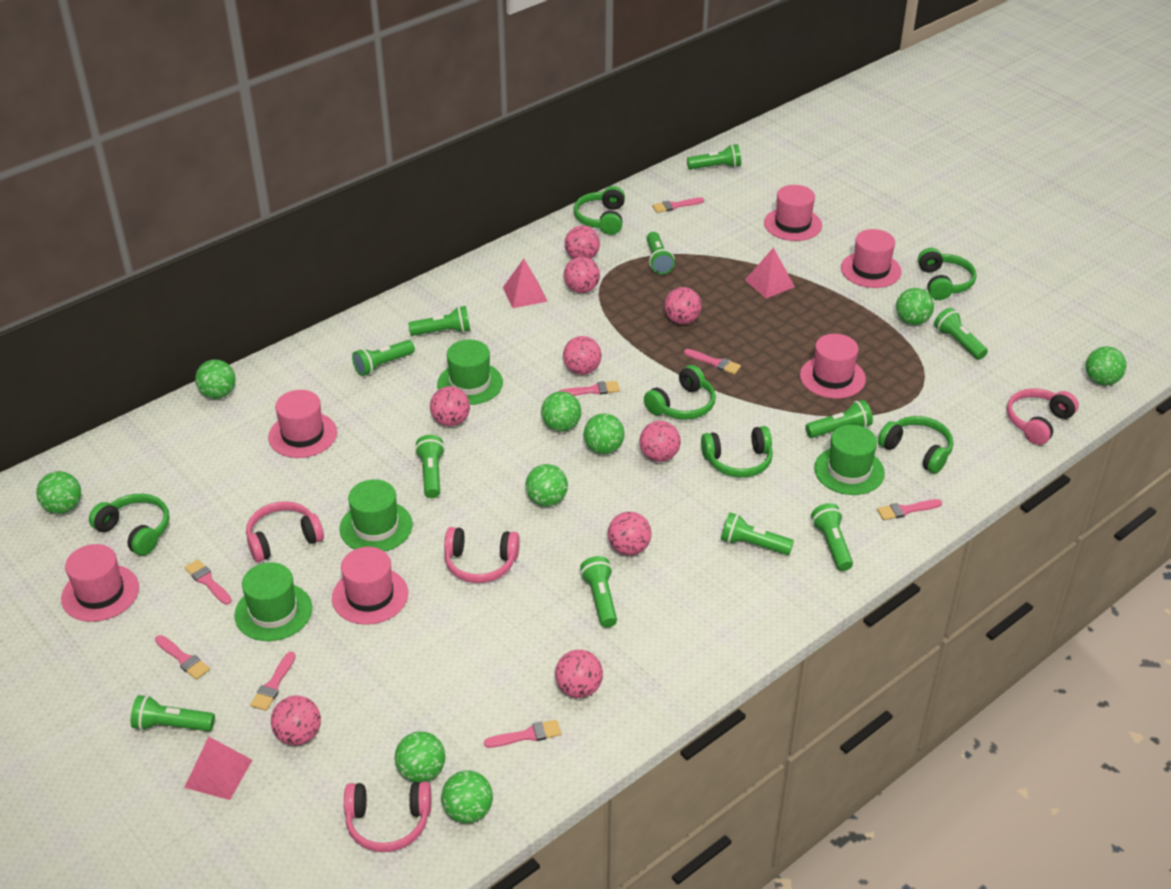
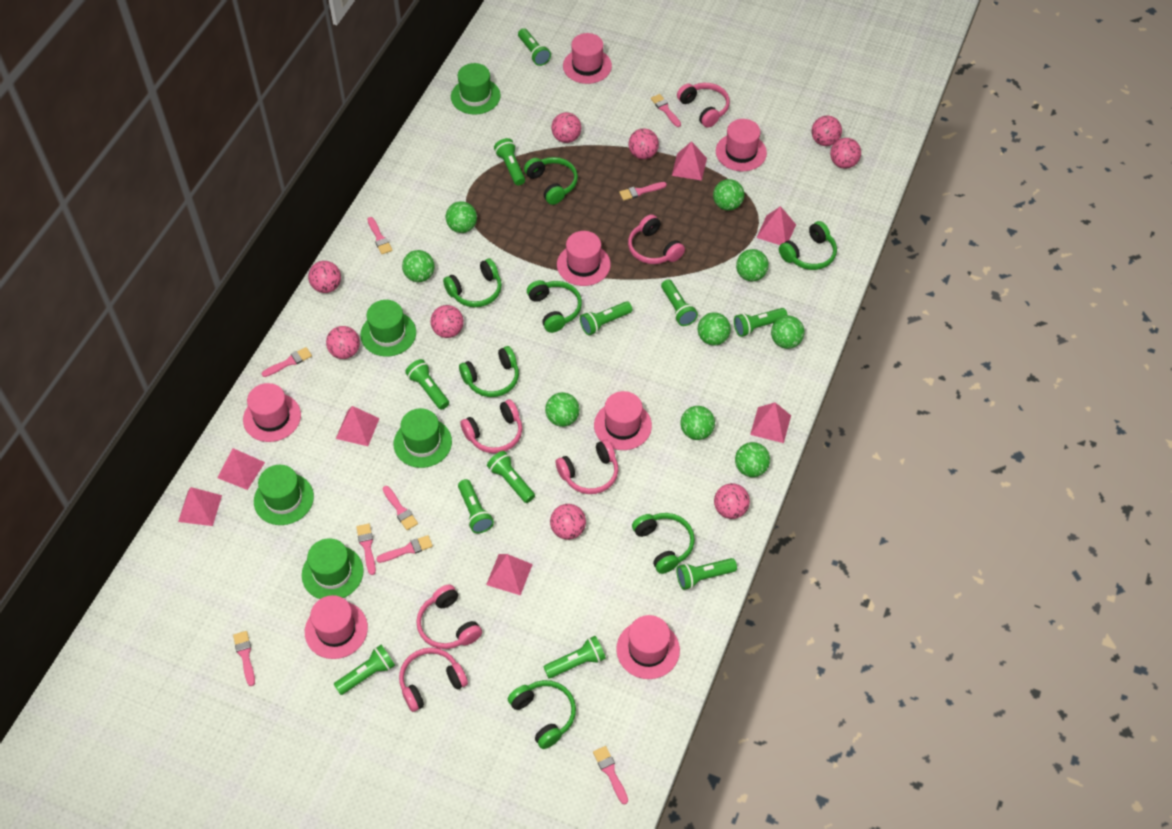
green hat: [235,562,312,641] [339,479,413,552] [437,340,503,405] [814,425,885,495] = 4 -> [254,465,314,525] [302,538,364,599] [361,300,416,357] [394,408,452,468] [451,63,501,115] = 5
green headphones: [89,494,170,556] [574,186,625,235] [644,365,716,420] [701,426,773,478] [878,416,953,474] [918,248,977,300] = 6 -> [443,258,502,307] [459,346,519,397] [508,680,576,749] [524,157,578,205] [527,280,582,333] [632,513,695,574] [779,221,837,270] = 7
pink brush: [155,635,210,680] [184,559,232,605] [250,652,296,711] [484,720,561,748] [558,381,620,396] [652,197,704,213] [684,349,741,375] [877,499,942,520] = 8 -> [233,631,255,686] [262,347,312,377] [356,523,376,575] [368,217,393,254] [376,535,433,563] [383,486,418,530] [593,746,628,804] [619,182,667,201] [651,94,681,127] = 9
pink hat: [61,544,139,622] [268,390,337,458] [332,547,408,625] [764,185,822,241] [800,334,866,399] [841,229,902,288] = 6 -> [243,383,301,442] [305,595,368,659] [557,231,611,286] [563,33,612,84] [594,391,652,450] [616,615,680,679] [716,119,767,171] = 7
pink headphones: [246,501,324,562] [344,781,431,852] [444,527,520,583] [1007,388,1079,445] = 4 -> [399,648,468,712] [416,584,482,649] [460,400,522,453] [556,439,618,494] [628,214,685,264] [677,83,730,128] = 6
pink pyramid: [184,737,252,800] [503,259,548,308] [745,247,795,298] = 3 -> [178,487,222,526] [217,448,265,490] [336,406,380,446] [486,554,533,595] [672,141,707,181] [750,402,791,443] [756,206,796,245] = 7

